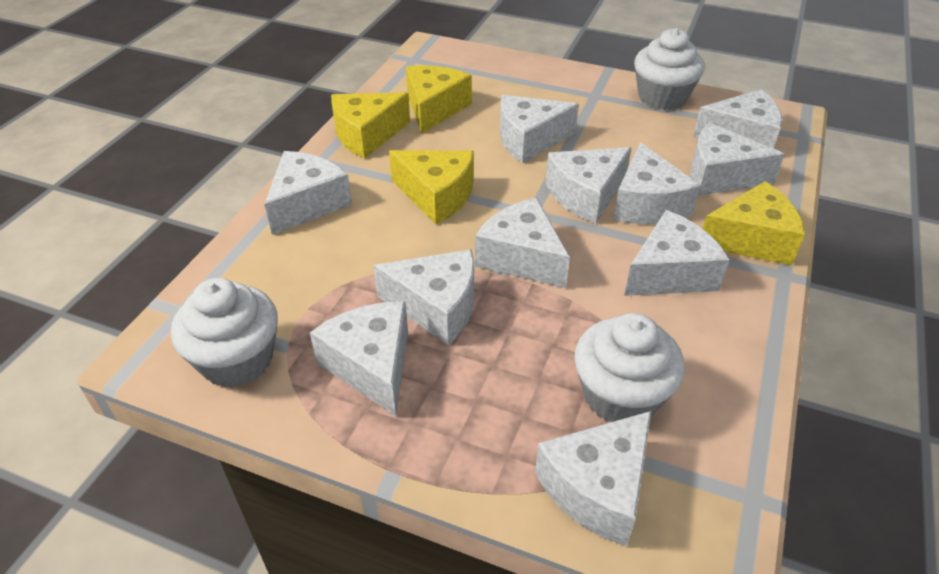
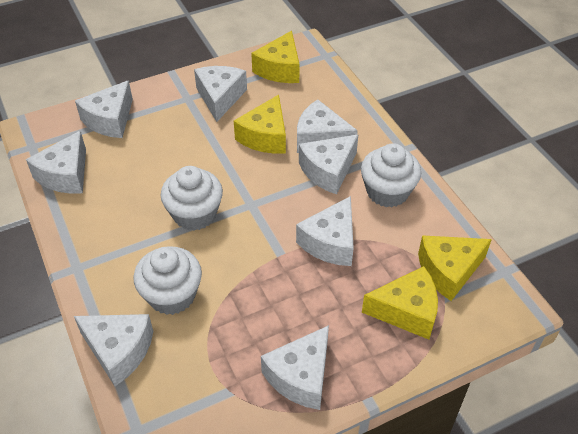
white cheese: [265,151,352,235] [310,301,408,416] [373,249,474,345] [475,198,570,288] [500,95,579,163] [535,411,651,546] [546,147,631,224] [613,142,701,224] [624,210,730,296] [690,123,785,196] [693,89,782,149] = 11 -> [26,131,86,194] [74,314,153,386] [75,80,133,138] [194,66,247,122] [261,325,329,410] [296,196,354,266] [297,99,358,153] [299,134,359,195] = 8

